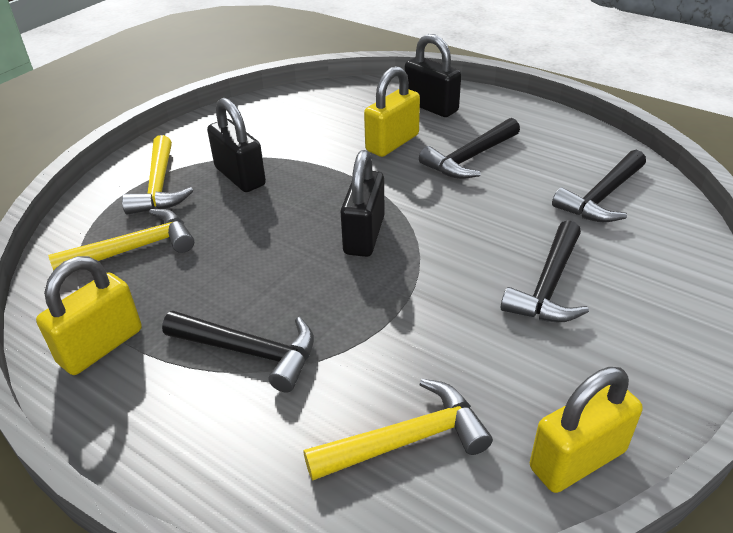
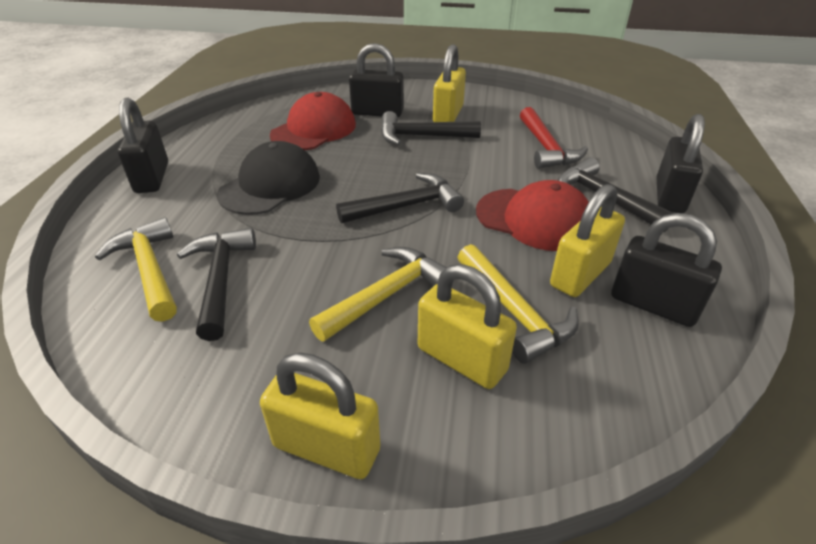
black cap: none = 0 -> [217,141,320,215] = 1
black padlock: [207,98,266,192] [340,150,385,257] [405,34,461,117] = 3 -> [118,98,168,193] [349,43,404,117] [611,213,722,327] [657,114,705,213] = 4
red cap: none = 0 -> [270,92,356,150] [476,180,589,251] = 2
red hammer: none = 0 -> [520,107,588,169] = 1
yellow padlock: [36,256,142,375] [364,66,420,157] [530,367,643,493] = 3 -> [260,352,380,479] [418,264,517,389] [433,44,466,122] [550,184,625,297] = 4

